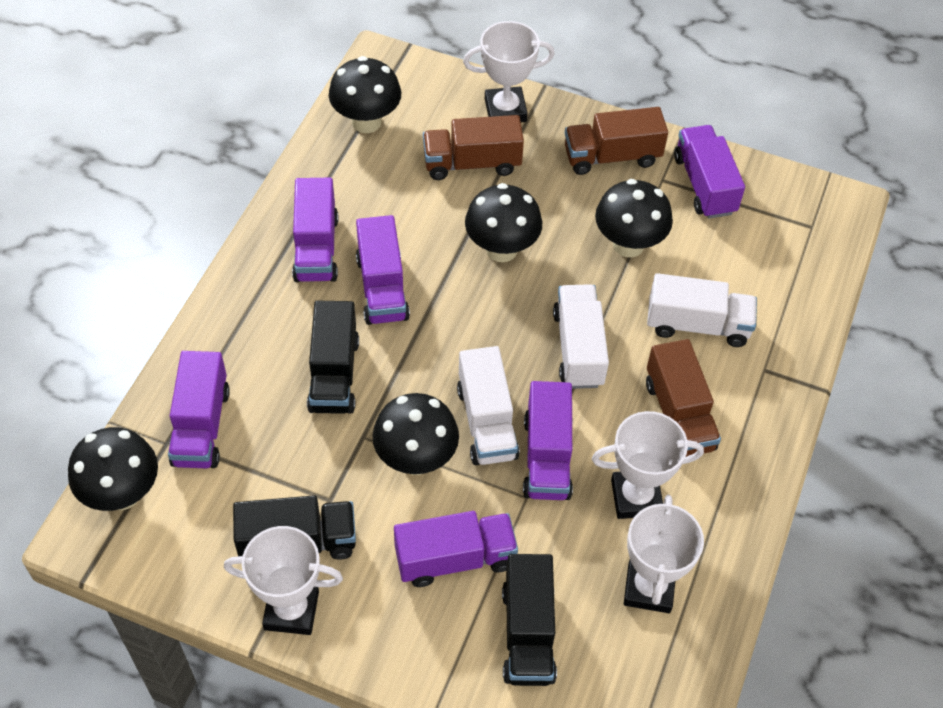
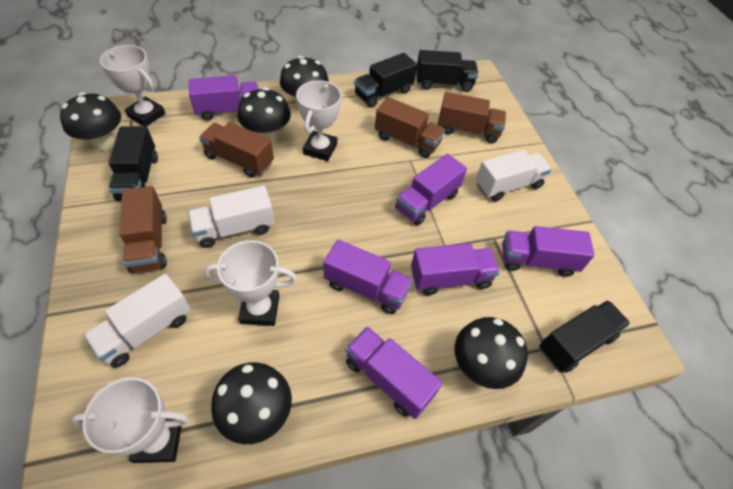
black truck: [233,495,356,560] [307,301,359,414] [502,554,557,686] = 3 -> [109,126,158,201] [354,53,417,108] [416,50,478,92] [539,300,630,373] = 4
brown truck: [423,115,524,180] [565,107,668,175] [646,339,721,457] = 3 -> [119,186,167,273] [199,122,274,178] [375,97,445,158] [438,92,506,143] = 4

